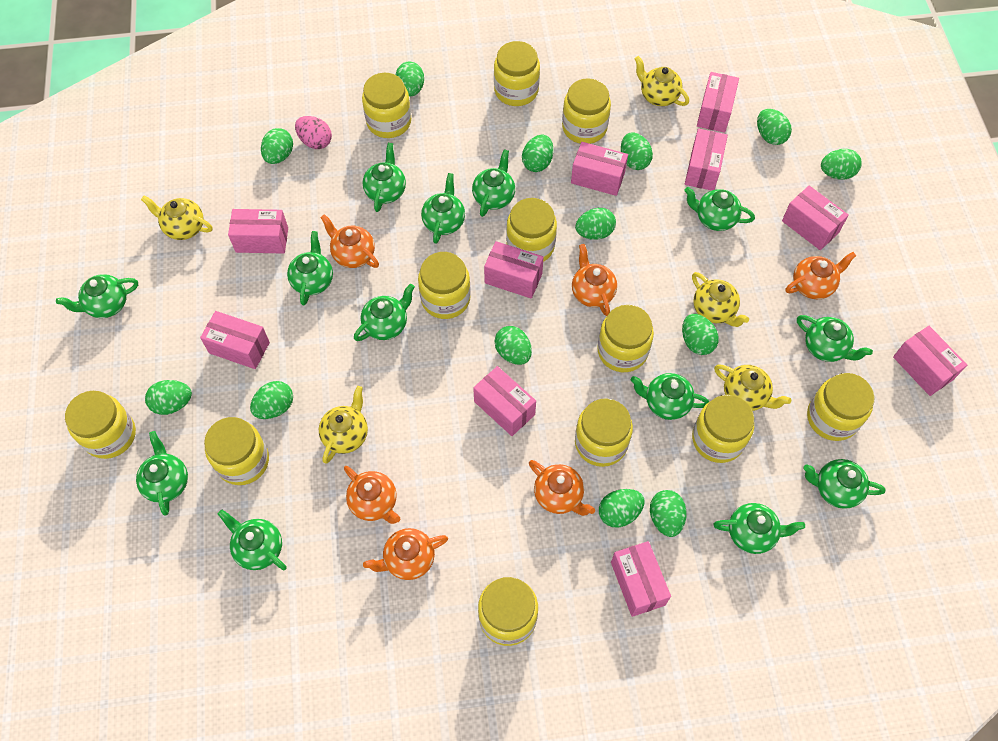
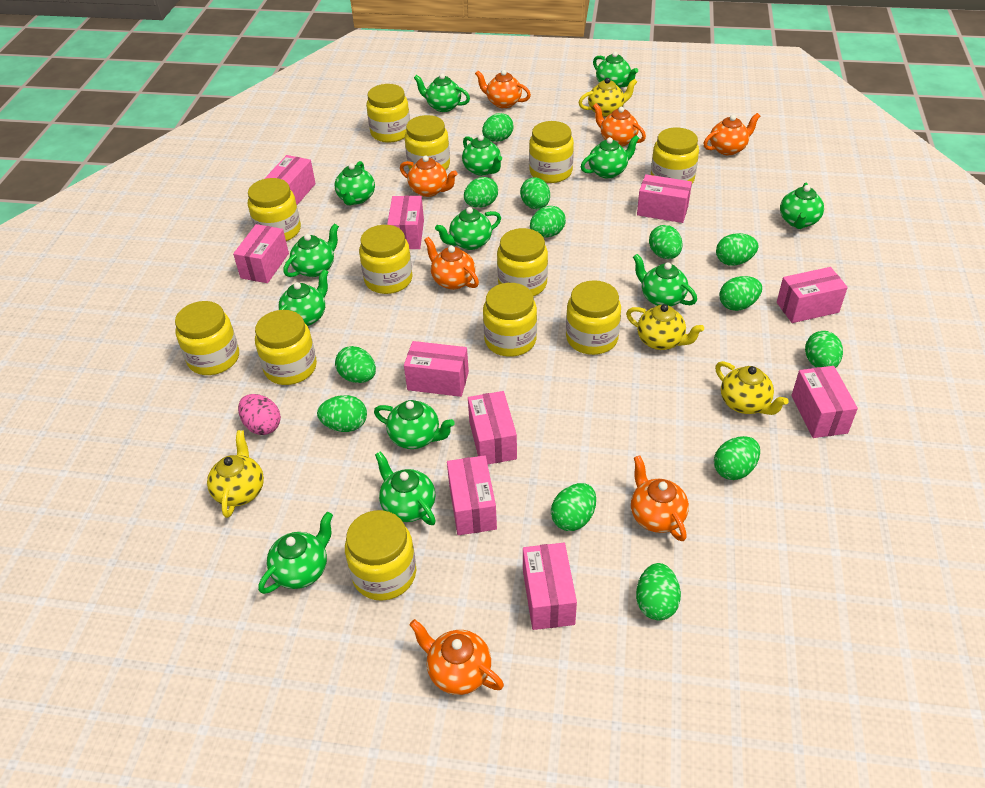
orange teapot: [320,214,379,268] [344,466,400,524] [363,528,448,580] [529,460,595,516] [572,244,617,316] [786,252,856,299] = 6 -> [400,156,458,197] [410,619,504,695] [424,237,479,290] [475,70,531,108] [593,103,646,147] [631,456,689,542] [703,113,760,156] = 7
yellow teapot: [141,196,212,240] [319,386,368,464] [635,56,689,106] [692,272,749,327] [714,365,791,411] = 5 -> [207,430,264,518] [578,78,637,117] [626,304,704,350] [715,361,789,415] = 4

